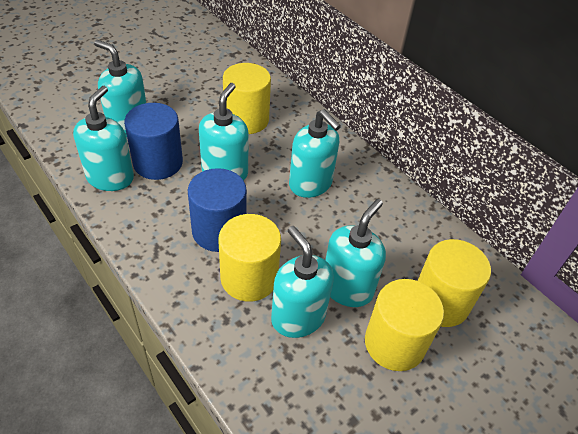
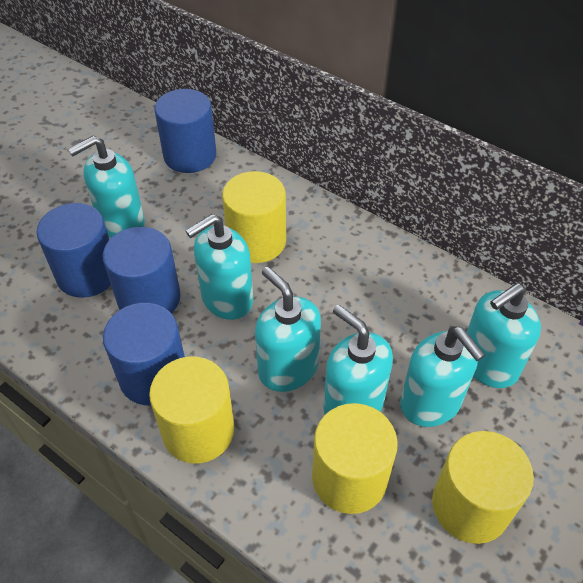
blue cylinder: [124,103,183,180] [188,168,247,252] = 2 -> [37,203,111,298] [103,227,181,313] [103,303,185,405] [155,89,216,173] = 4

